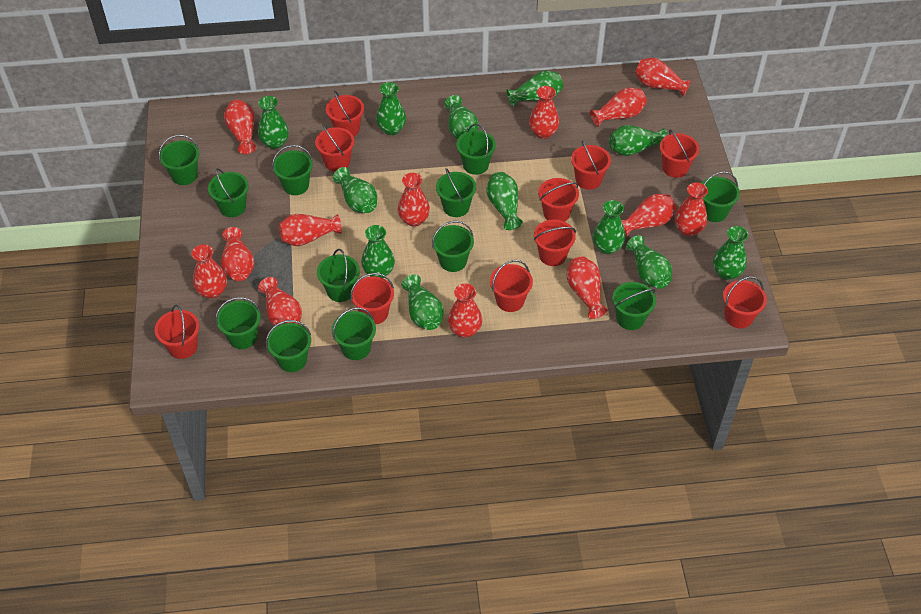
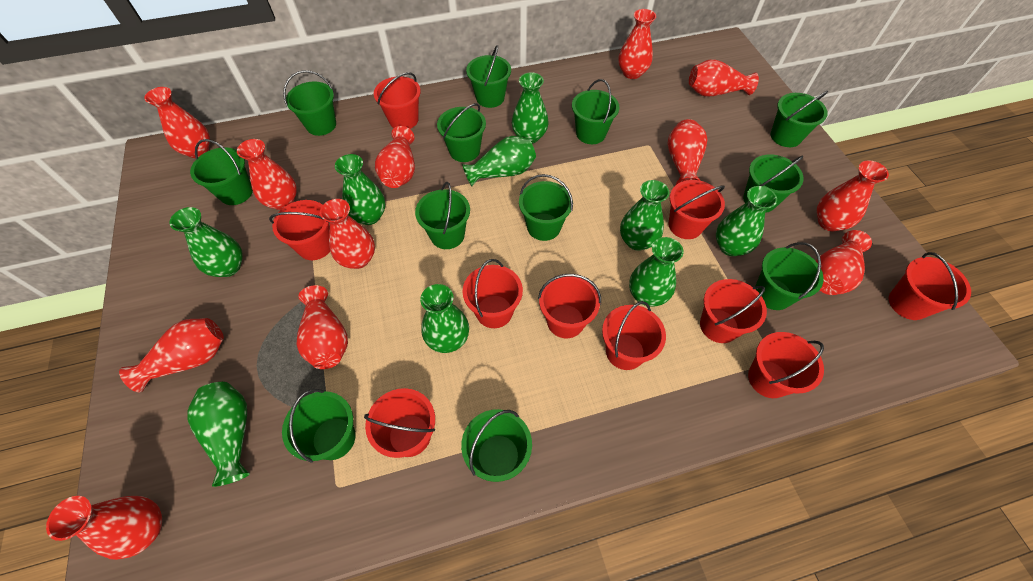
green vase: [258,96,289,149] [333,167,377,213] [361,225,395,278] [376,82,406,135] [401,274,444,330] [444,95,479,139] [486,172,523,230] [507,71,563,107] [593,200,626,254] [609,125,668,156] [626,235,672,289] [713,226,749,280] = 12 -> [169,207,243,277] [187,382,250,487] [335,154,386,225] [420,284,469,353] [462,136,536,187] [512,72,549,144] [620,180,669,251] [629,237,683,307] [716,186,777,256] = 9
red vase: [192,244,227,299] [221,227,254,281] [224,100,257,154] [258,277,302,326] [279,214,342,246] [398,173,430,227] [448,284,482,338] [529,86,559,139] [566,256,608,319] [590,88,647,127] [621,194,676,237] [635,58,691,97] [675,183,708,236] = 13 -> [46,496,162,560] [119,318,224,392] [144,87,210,158] [237,139,297,210] [296,285,348,369] [320,199,375,269] [375,126,415,188] [618,9,656,79] [668,119,707,185] [689,59,759,97] [816,230,872,295] [817,160,889,231] = 12

